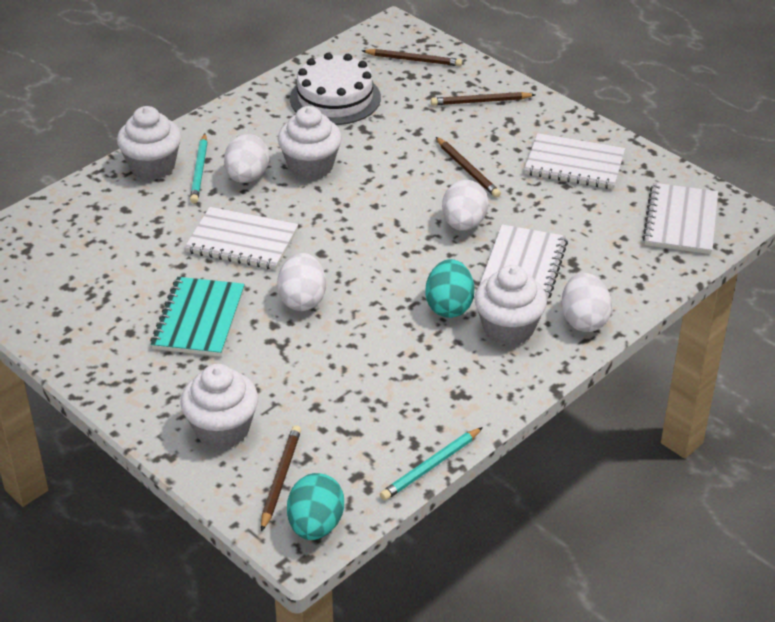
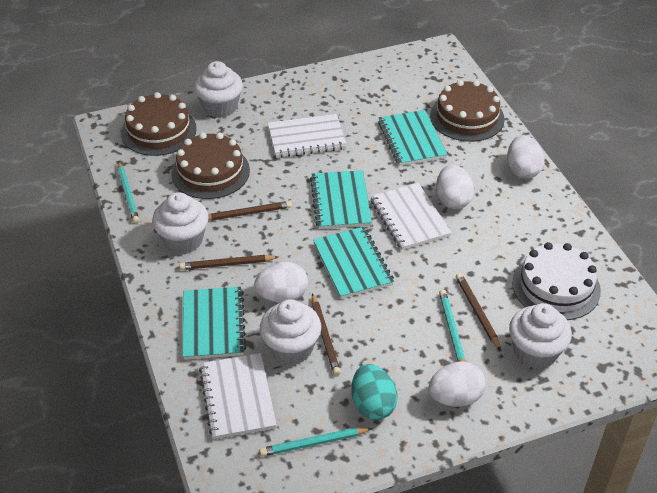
brown cake: none = 0 -> [121,92,197,156] [171,132,250,199] [430,80,505,142] = 3
turquoise egg: [287,473,344,540] [425,259,474,318] = 2 -> [351,364,398,420] = 1
turquoise notebook: [150,277,245,357] = 1 -> [183,287,246,360] [310,170,372,229] [313,227,394,299] [378,110,448,166] = 4
turquoise pencil: [190,134,208,204] [380,427,483,501] = 2 -> [118,161,139,223] [259,427,373,457] [439,290,465,362] = 3
white notebook: [185,207,298,270] [480,225,568,300] [524,133,625,189] [642,183,718,254] = 4 -> [199,353,277,439] [268,114,347,158] [371,183,452,250] = 3

